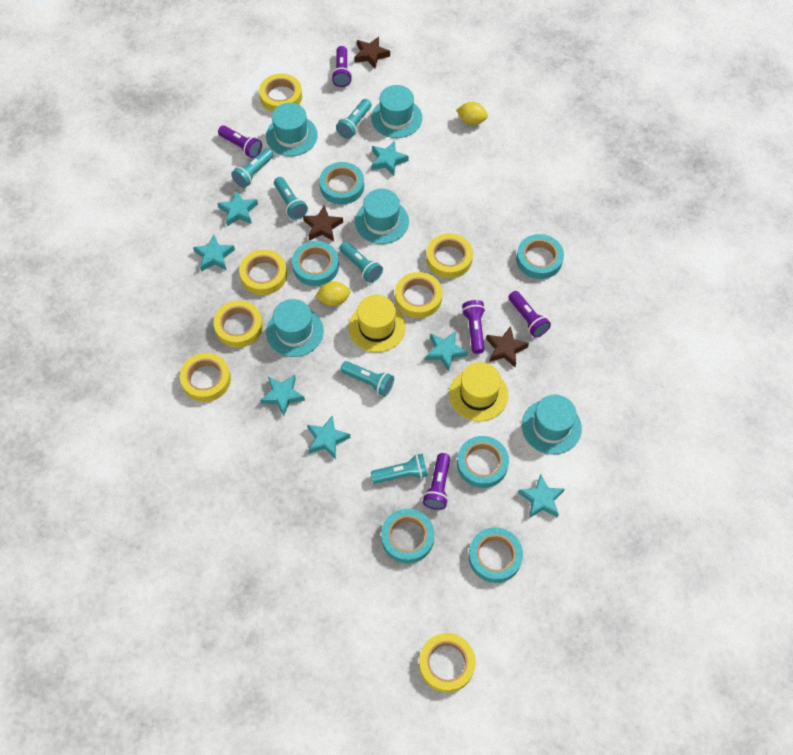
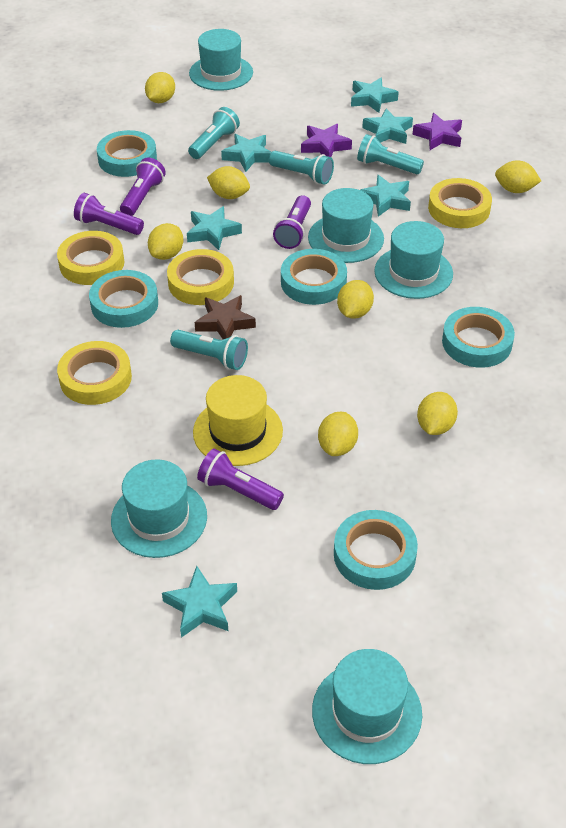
brown star: [303,206,343,241] [354,37,390,69] [486,326,529,367] = 3 -> [195,295,256,339] = 1
purple flashlight: [218,125,262,158] [331,46,352,87] [423,453,450,510] [462,300,485,354] [508,291,551,338] = 5 -> [74,193,144,235] [120,158,166,216] [197,448,284,510] [273,195,311,249] = 4
purple star: none = 0 -> [301,124,352,157] [413,113,462,150] = 2
turquoise flashlight: [231,148,274,188] [274,177,308,220] [336,99,371,139] [339,242,383,283] [340,361,394,396] [371,453,428,484] = 6 -> [170,330,248,370] [188,107,240,159] [269,151,334,185] [357,134,424,174] = 4
turquoise star: [193,234,235,272] [217,190,258,226] [260,375,305,416] [307,415,350,459] [371,141,409,176] [425,331,468,372] [518,474,565,518] = 7 -> [162,566,237,638] [187,206,242,250] [221,134,271,172] [351,78,399,113] [360,175,411,217] [362,108,413,144] = 6
turquoise tape: [292,241,339,286] [319,162,364,205] [381,509,434,564] [457,436,509,488] [468,527,523,583] [516,234,564,279] = 6 -> [89,270,158,328] [97,130,157,177] [281,249,347,305] [334,510,418,590] [442,307,515,368] = 5
yellow hat: [348,295,406,352] [449,362,508,421] = 2 -> [193,375,283,466] = 1
yellow lemon: [315,281,351,306] [456,102,488,125] = 2 -> [145,72,175,103] [148,223,183,260] [207,166,250,199] [318,412,358,456] [337,280,374,319] [417,392,458,435] [495,160,541,193] = 7
yellow tape: [180,353,231,402] [213,300,263,348] [239,250,287,295] [259,73,302,112] [395,272,442,318] [419,633,476,693] [426,233,473,278] = 7 -> [57,231,124,285] [57,341,132,405] [167,249,234,305] [428,178,492,228] = 4

